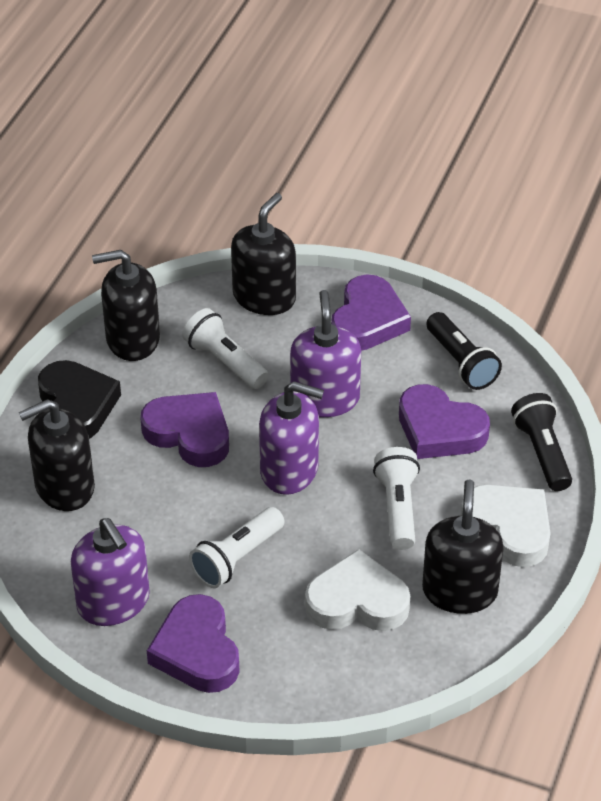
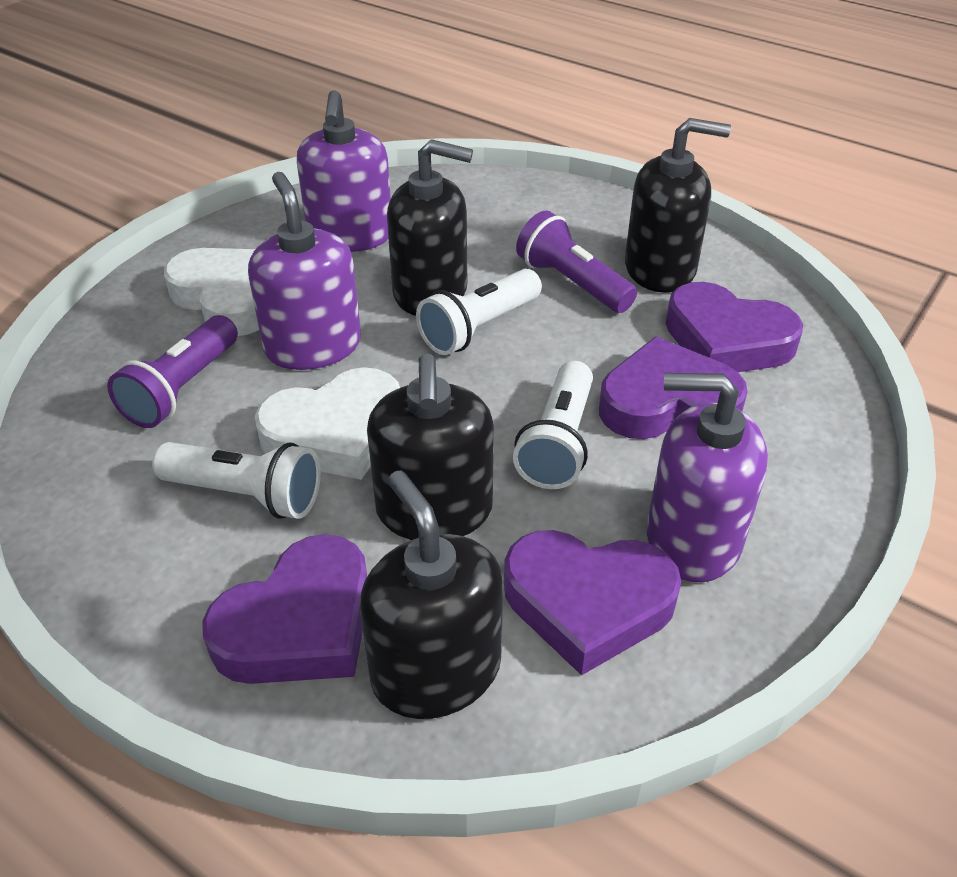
black flashlight: [427,312,502,390] [511,393,572,491] = 2 -> none = 0
black heart: [38,360,121,439] = 1 -> none = 0
purple flashlight: none = 0 -> [107,315,238,428] [516,210,637,313] = 2

